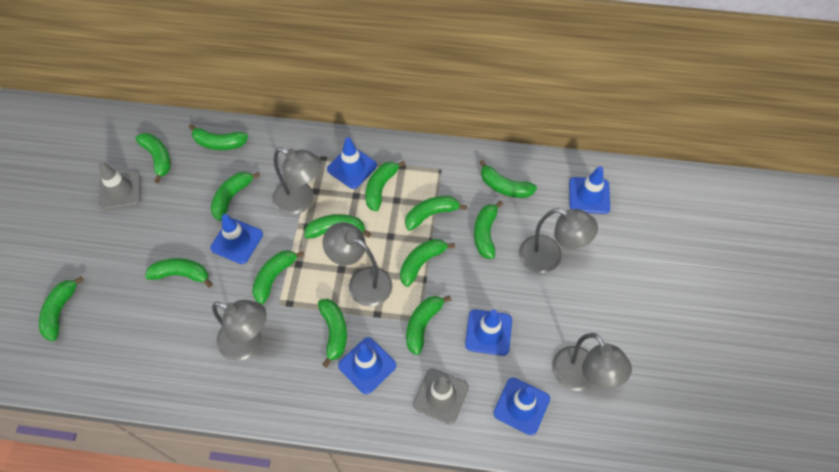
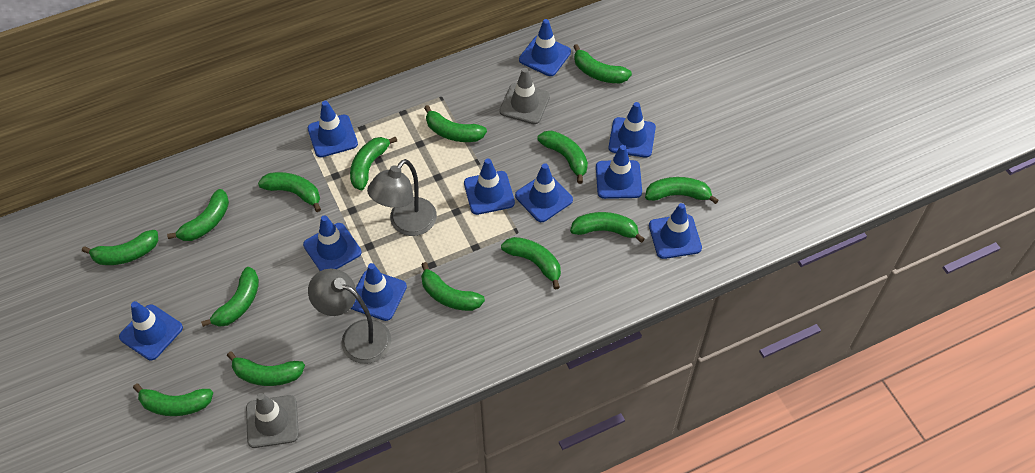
blue traffic cone: [210,214,263,264] [327,137,377,189] [338,337,396,394] [465,309,512,356] [493,378,550,435] [569,166,610,214] = 6 -> [119,301,183,360] [303,215,362,271] [308,101,358,157] [351,263,407,321] [464,158,515,215] [515,163,573,222] [519,19,571,76] [596,145,642,199] [609,102,656,158] [649,203,702,259] = 10
grey lamp: [212,300,267,361] [272,148,322,215] [322,222,393,307] [519,209,598,273] [552,333,632,391] = 5 -> [308,269,391,364] [367,159,437,236] = 2

